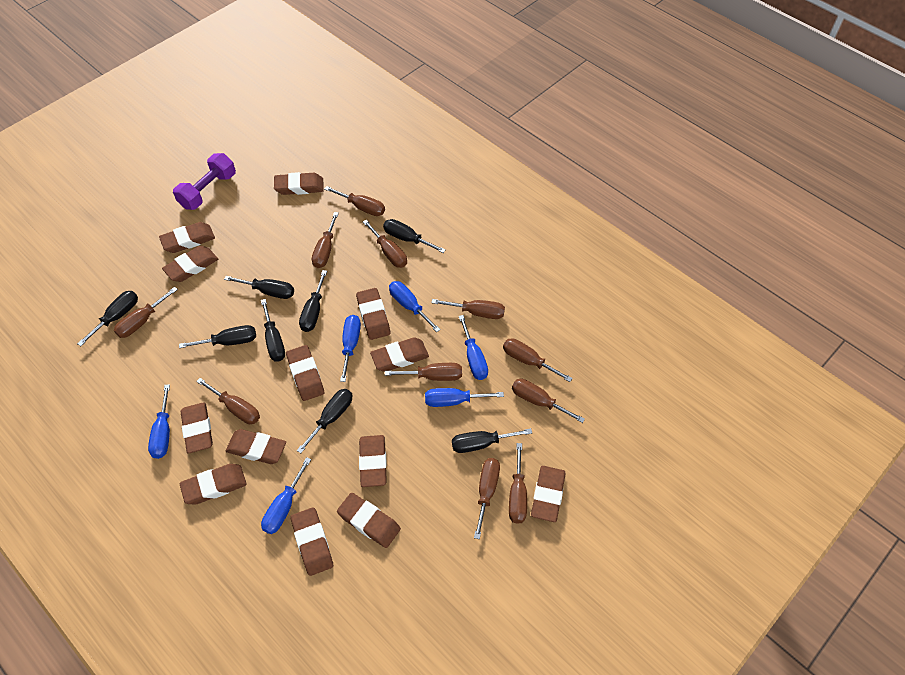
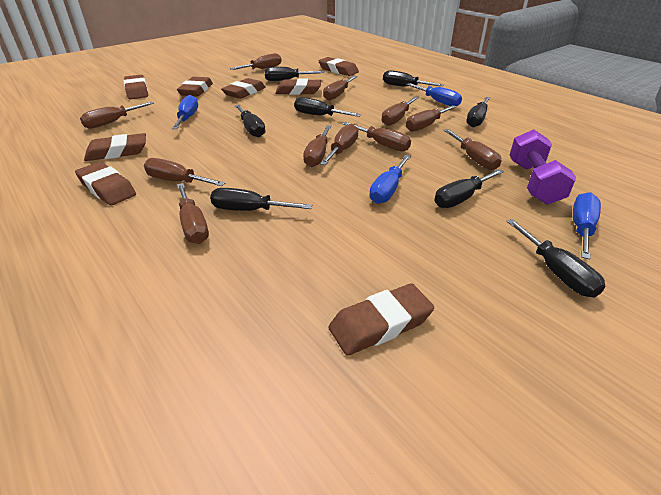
blue screwdriver: [148,384,170,459] [261,457,311,534] [340,315,361,382] [389,281,441,332] [425,388,504,407] [459,315,488,380] = 6 -> [172,95,198,129] [369,155,411,204] [406,83,462,106] [573,192,601,260] = 4
brown eraser: [159,222,215,253] [162,246,218,282] [180,464,247,505] [181,402,213,453] [226,429,286,464] [274,172,324,195] [286,345,324,401] [291,507,333,576] [337,493,401,548] [356,288,390,340] [359,435,387,487] [370,337,429,372] [531,466,565,522] = 13 -> [75,162,136,205] [84,133,146,161] [124,75,148,99] [177,77,213,97] [221,78,266,99] [275,79,321,95] [318,57,359,76] [328,283,434,355] = 8

